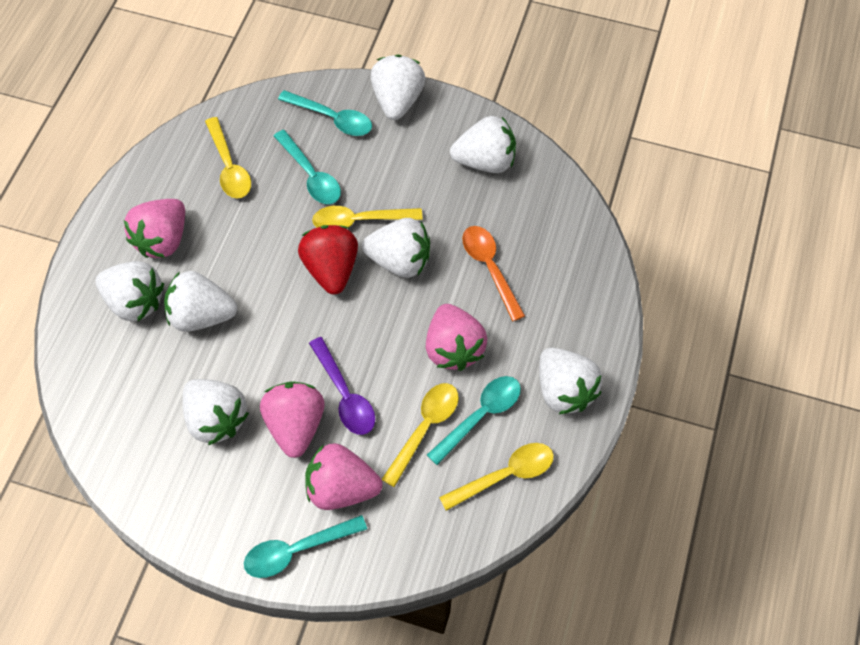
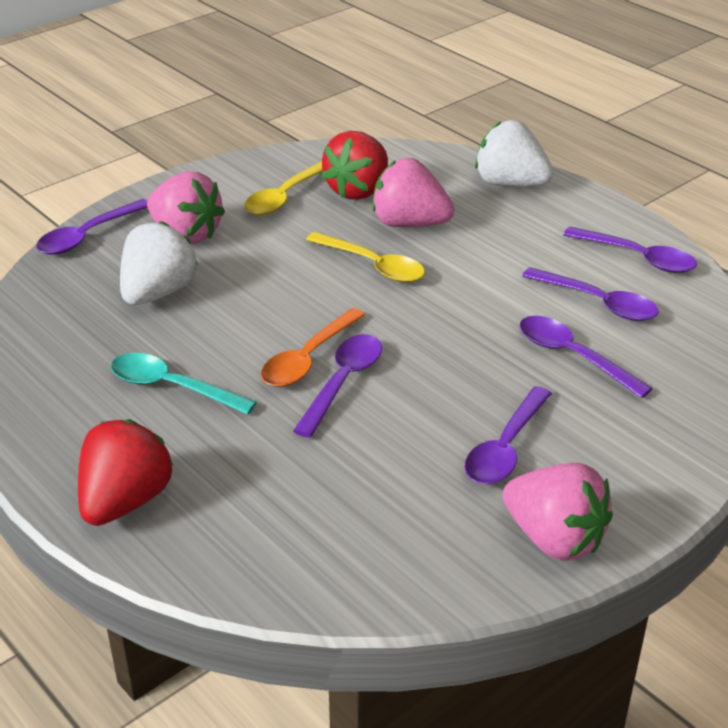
pink strawberry: [124,199,185,258] [260,381,325,458] [305,443,382,510] [426,304,487,371] = 4 -> [147,171,225,244] [372,158,454,227] [502,463,613,561] = 3
purple spoon: [309,337,375,435] = 1 -> [36,199,147,255] [293,334,382,438] [464,386,552,484] [520,316,653,398] [522,267,659,321] [563,227,697,273] = 6
red strawberry: [298,225,358,295] = 1 -> [78,419,174,526] [321,131,388,200] = 2
turquoise spoon: [244,515,367,578] [274,130,341,204] [278,90,372,136] [427,376,521,465] = 4 -> [111,353,257,415] = 1
white strawberry: [95,261,164,321] [164,271,238,332] [183,379,249,445] [362,218,430,278] [370,55,426,120] [450,116,516,173] [539,347,602,414] = 7 -> [120,221,198,305] [475,120,553,187] = 2
yellow spoon: [205,117,251,198] [312,206,423,228] [381,383,459,487] [439,443,554,511] = 4 -> [244,161,323,215] [306,232,425,282] = 2

